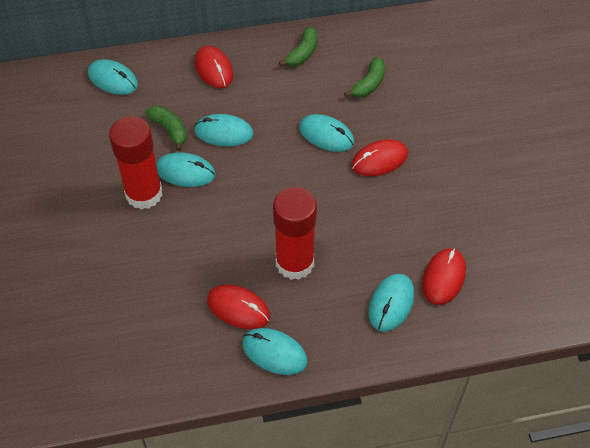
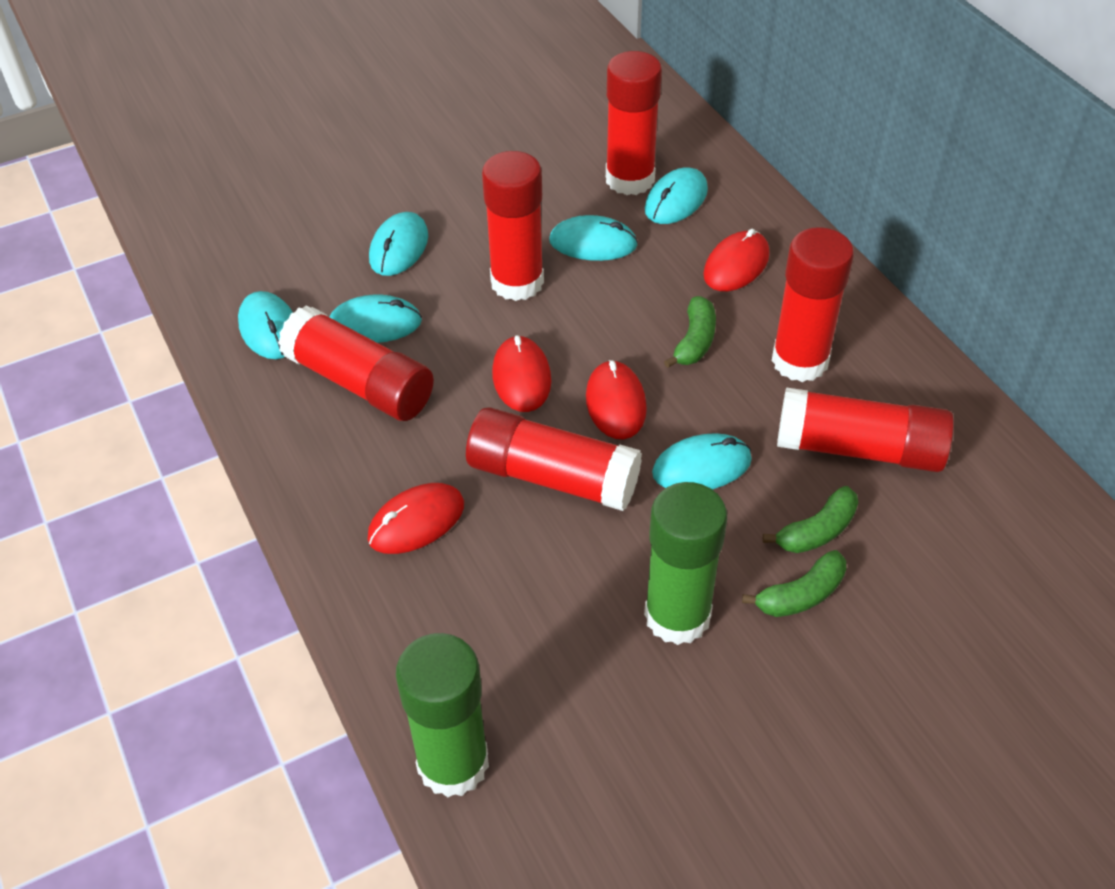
green glue stick: none = 0 -> [396,633,489,798] [644,482,727,645] = 2
red glue stick: [109,116,163,210] [273,187,317,280] = 2 -> [278,305,434,421] [466,407,642,511] [482,151,544,301] [606,51,662,195] [772,227,854,382] [777,387,954,472] = 6

